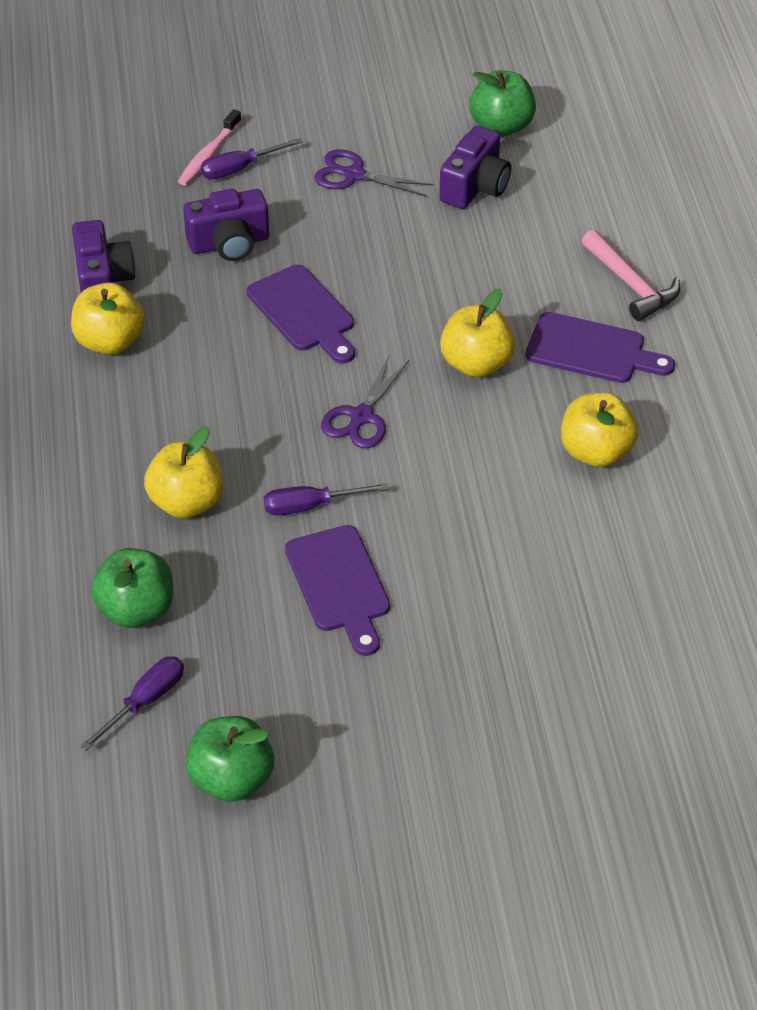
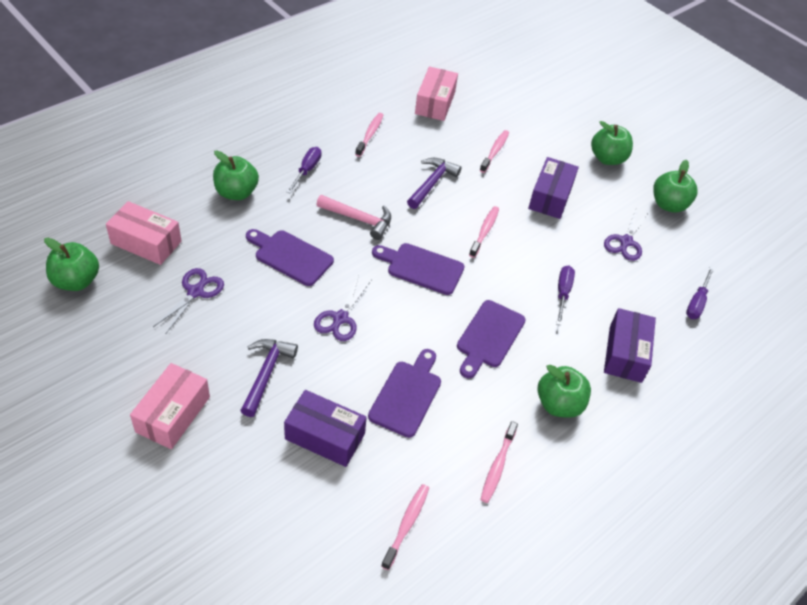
green apple: [91,548,173,628] [186,716,274,802] [469,70,536,136] = 3 -> [44,238,99,291] [213,150,259,200] [537,364,591,418] [591,121,633,165] [653,160,697,213] = 5
pink box: none = 0 -> [106,201,181,265] [130,363,210,449] [415,67,458,121] = 3
pink toothbrush: [178,109,241,186] = 1 -> [355,113,383,157] [381,484,429,570] [469,206,499,258] [480,130,509,173] [480,421,518,503] = 5
purple box: none = 0 -> [284,390,367,467] [528,157,579,219] [604,308,656,383] = 3
purple camera: [72,220,135,292] [183,189,269,261] [439,125,511,209] = 3 -> none = 0
purple cutting board: [247,264,355,363] [285,525,390,656] [526,312,675,383] = 3 -> [246,229,334,286] [368,349,441,438] [372,243,464,295] [457,300,526,378] = 4
purple hammer: none = 0 -> [240,339,298,417] [407,158,461,209] = 2
purple scissors: [314,149,433,197] [321,356,409,448] = 2 -> [153,268,224,333] [314,276,371,341] [604,208,649,261] = 3
yellow apple: [71,283,145,354] [144,427,223,518] [440,289,515,377] [561,392,638,467] = 4 -> none = 0

